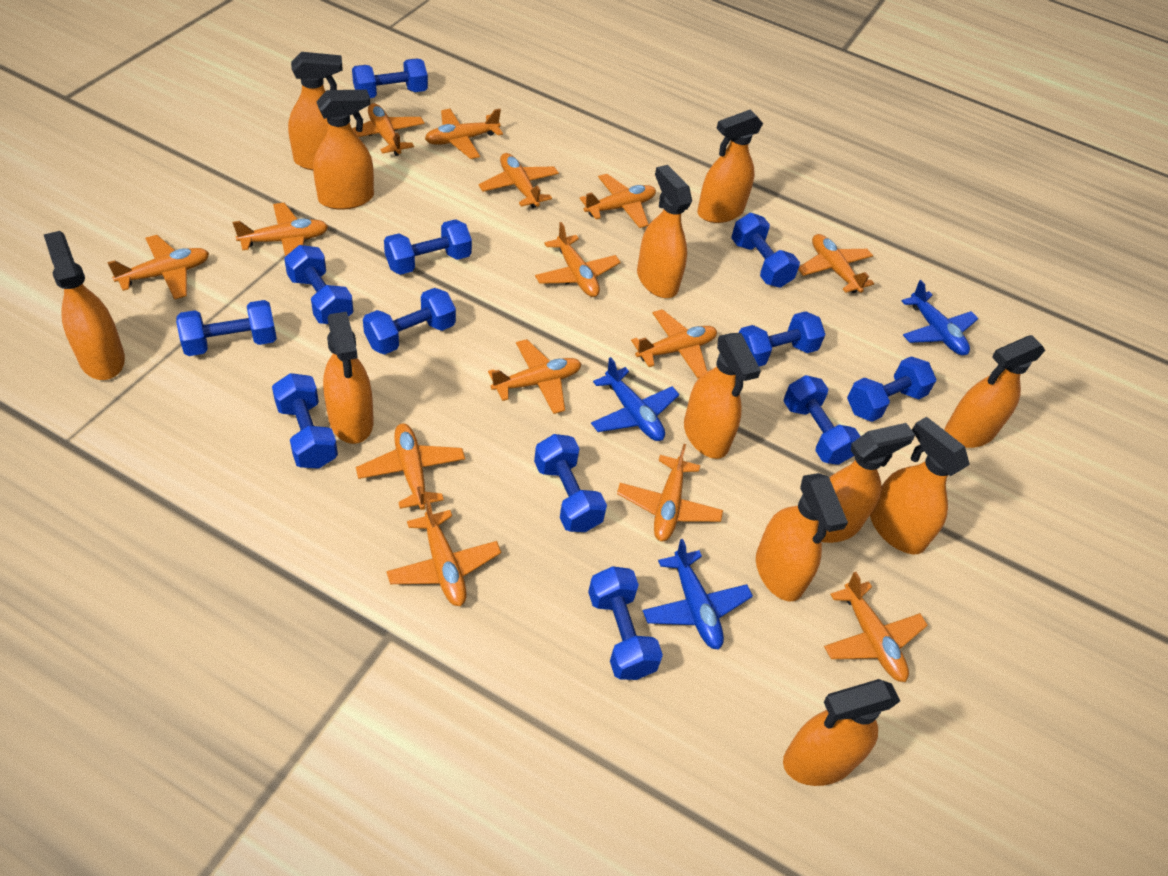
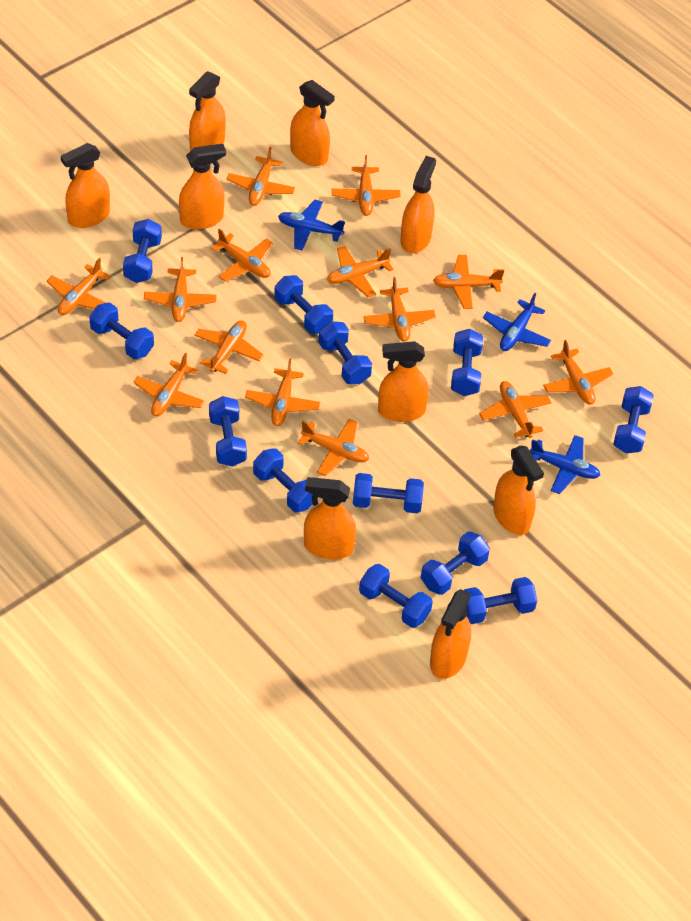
orange spray bottle: [43,231,125,380] [288,52,343,170] [313,89,374,209] [323,312,374,444] [637,165,692,298] [684,333,761,459] [697,110,763,223] [756,473,848,601] [783,679,900,786] [821,423,915,543] [870,416,970,554] [945,335,1046,448] = 12 -> [61,143,110,228] [179,144,226,229] [189,71,226,151] [290,80,335,166] [304,477,356,559] [378,341,429,422] [400,156,436,253] [430,589,471,679] [493,445,544,535] = 9

